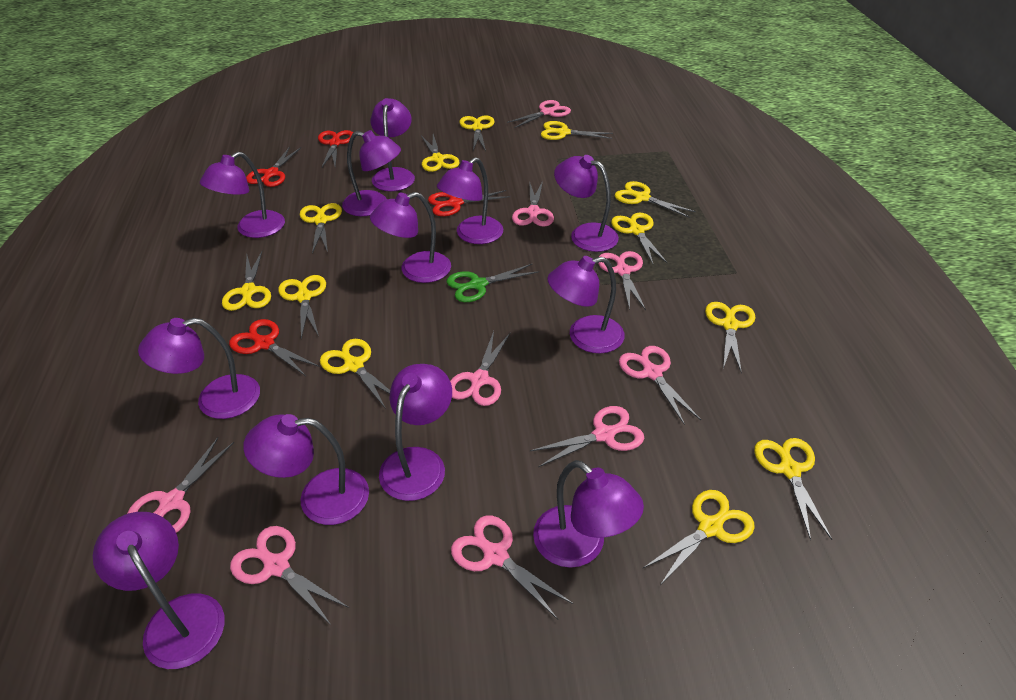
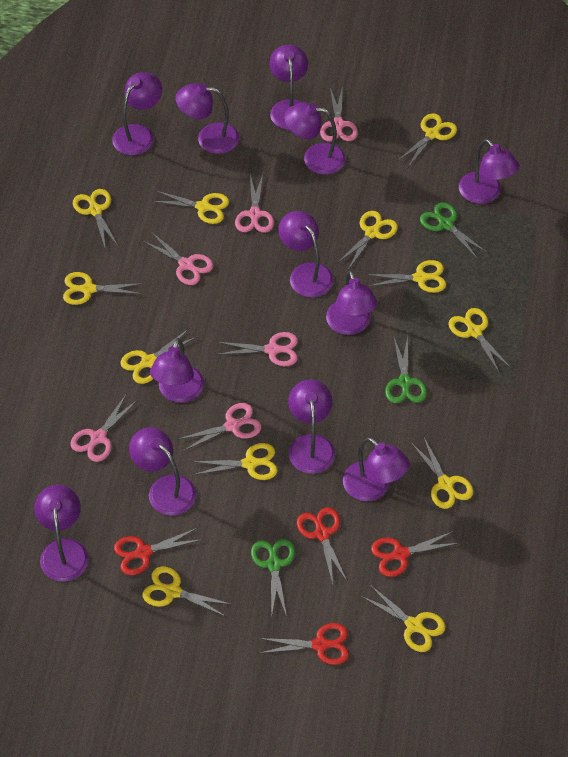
green scissors: [447,263,539,302] = 1 -> [251,539,295,619] [385,336,427,403] [420,202,488,259] = 3
pink scissors: [127,437,234,533] [230,526,349,625] [450,331,510,406] [451,515,573,620] [507,100,571,128] [512,181,554,227] [530,406,644,467] [598,251,646,310] [619,346,701,425] = 9 -> [70,395,137,462] [143,232,213,285] [177,403,262,451] [217,332,298,366] [235,174,274,233] [320,86,358,142] = 6

